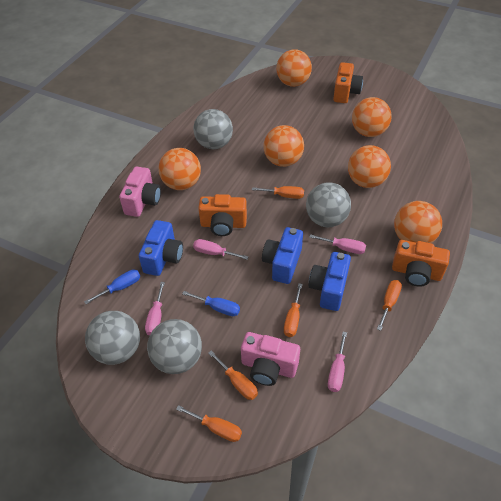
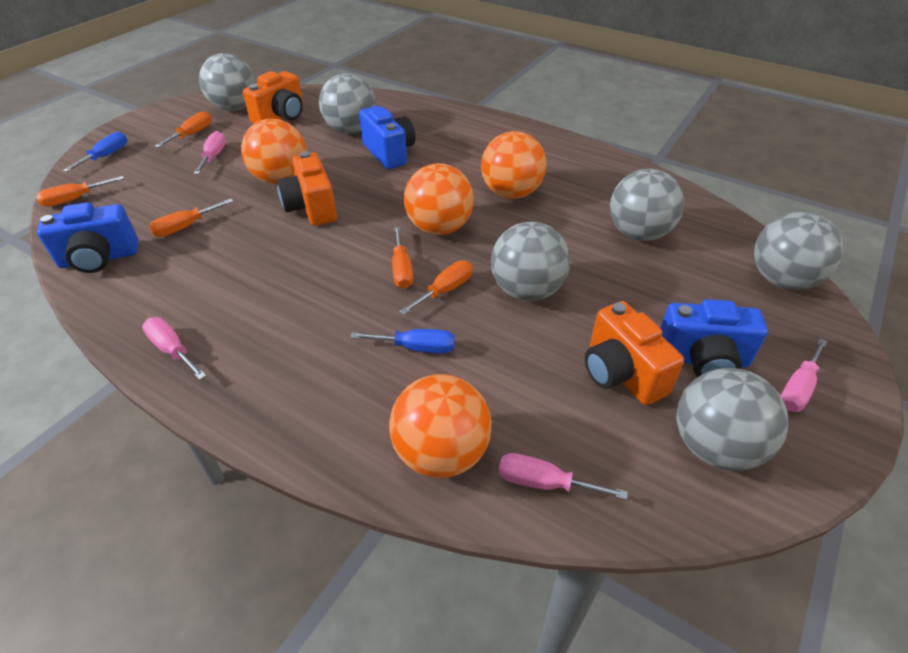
grey ball: [85,311,140,365] [147,319,202,374] [193,109,233,149] [306,182,351,227] = 4 -> [199,53,256,111] [319,74,376,134] [491,222,570,301] [610,169,684,241] [677,368,789,471] [754,212,844,290] = 6
orange ball: [158,148,201,190] [264,125,304,167] [276,49,312,87] [348,145,391,188] [352,97,392,137] [394,201,442,243] = 6 -> [241,119,307,185] [389,374,492,478] [404,163,474,235] [481,131,546,199] = 4
pink camera: [119,167,161,217] [241,332,300,386] = 2 -> none = 0

